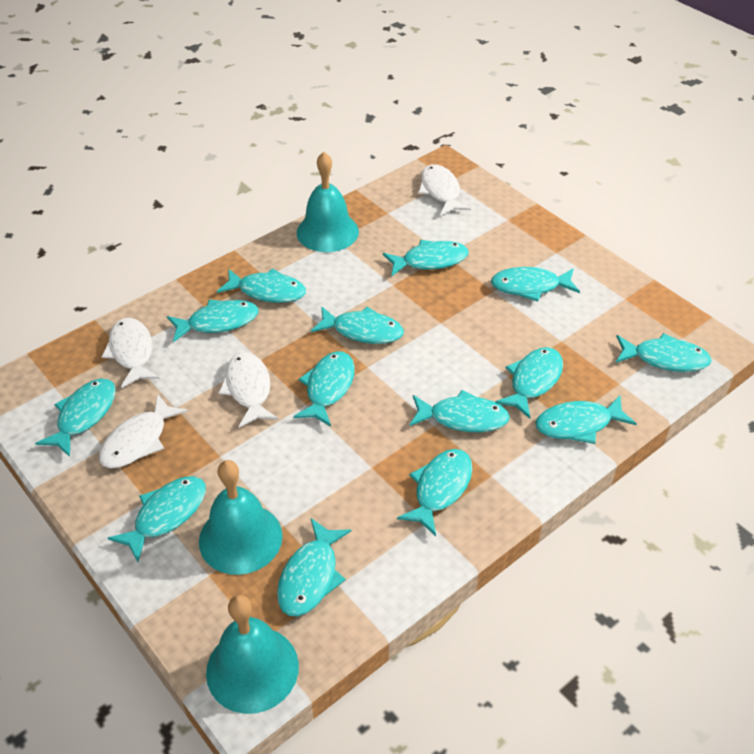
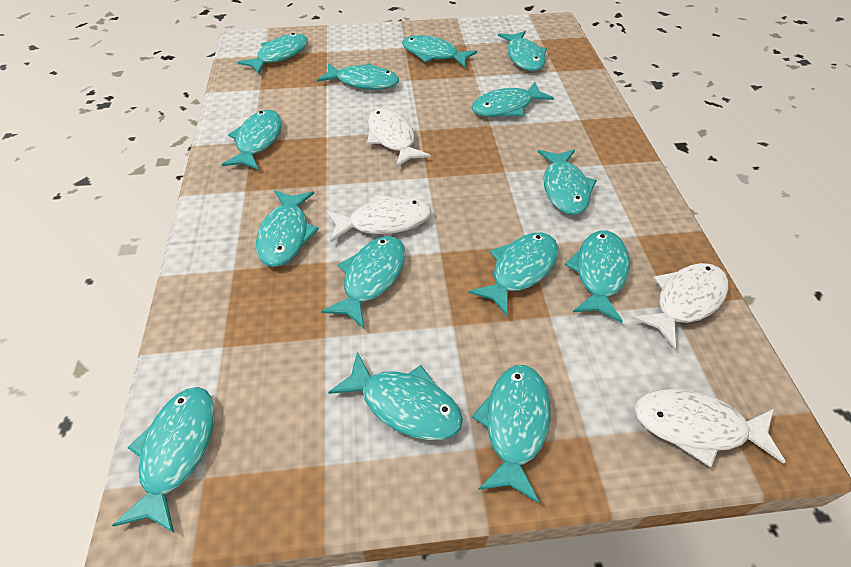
turquoise bell: [199,460,283,575] [206,595,299,714] [297,152,359,252] = 3 -> none = 0

